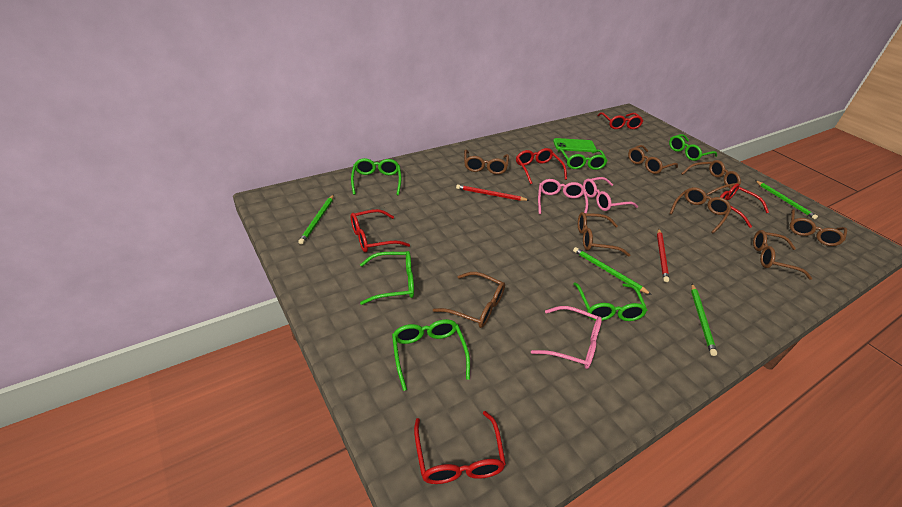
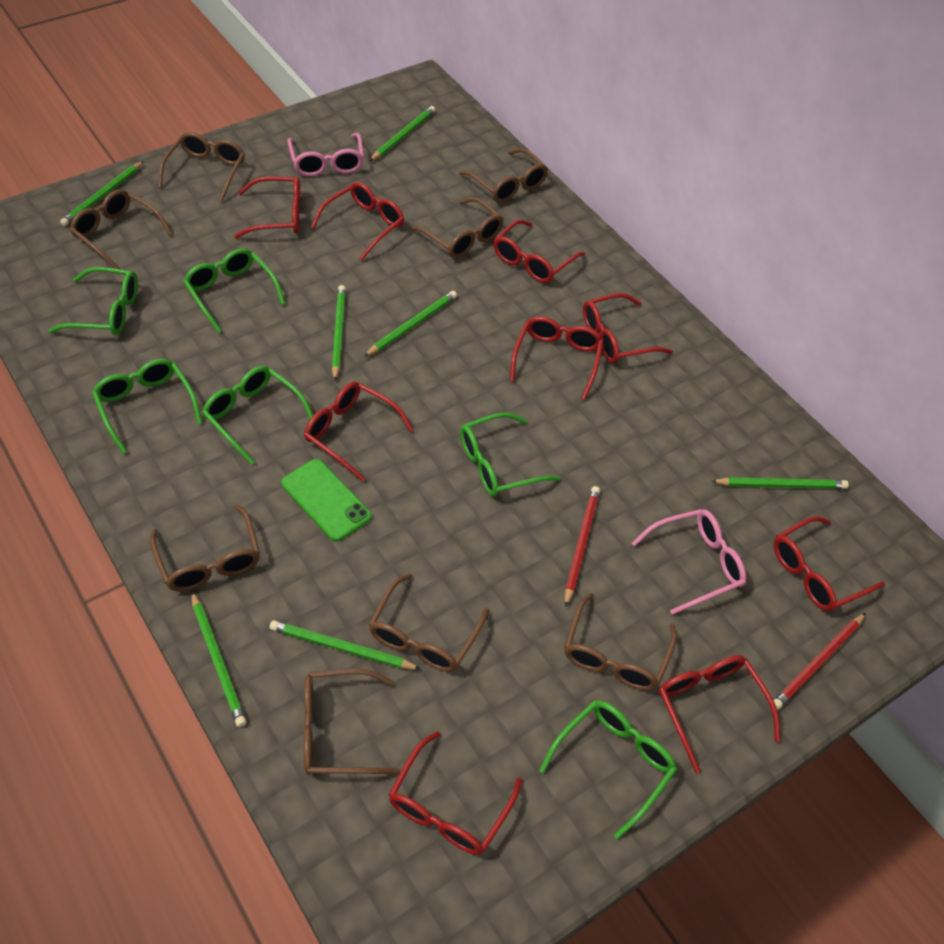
green pencil: [298,195,334,244] [573,247,652,295] [691,284,717,356] [755,180,818,219] = 4 -> [60,161,144,226] [191,591,247,727] [270,620,421,670] [332,285,346,381] [364,291,457,357] [370,106,436,161] [711,477,849,489] = 7
pink glasses: [531,306,602,369] [538,179,588,214] [583,177,638,211] = 3 -> [287,133,364,176] [632,509,746,615] = 2
red glasses: [351,209,410,252] [414,411,506,484] [516,148,567,184] [597,112,643,129] [720,184,769,228] = 5 -> [234,176,300,239] [304,382,413,482] [311,182,404,261] [388,731,522,855] [494,219,585,283] [510,316,603,400] [583,293,673,363] [659,655,780,773] [774,516,885,611] = 9

